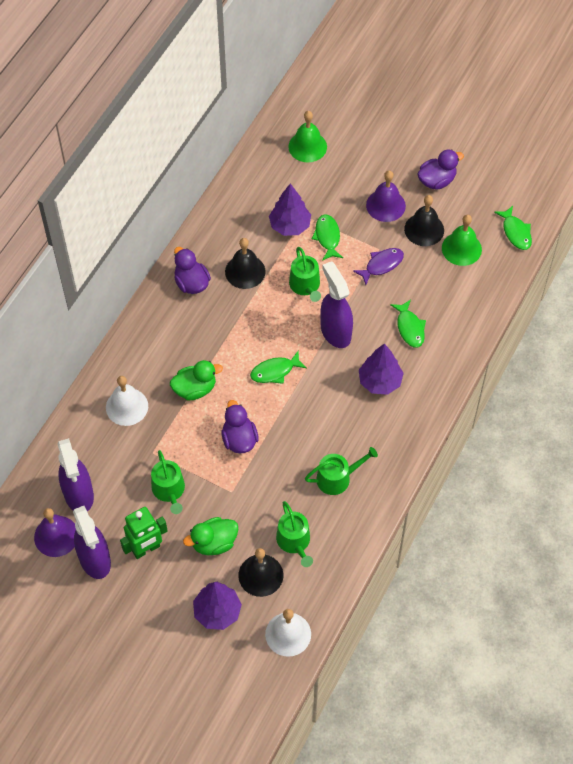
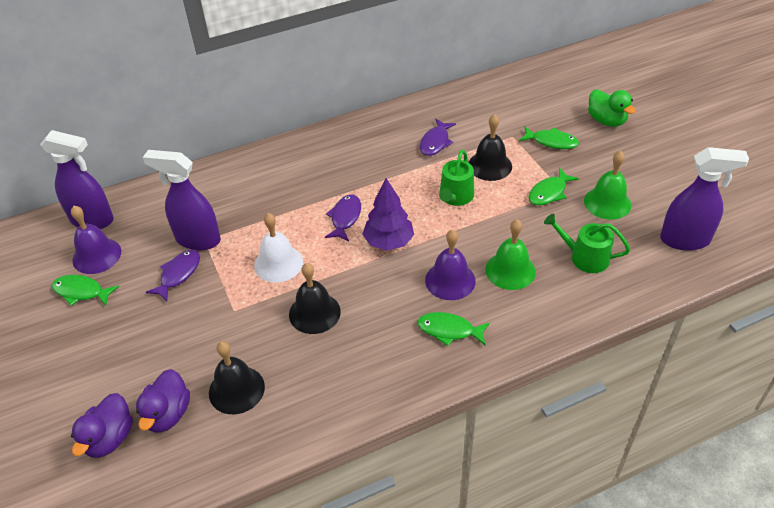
green duck: [170,360,223,400] [183,517,239,555] = 2 -> [588,90,635,127] = 1
green robot: [120,507,167,559] = 1 -> none = 0
green watering can: [151,450,185,514] [276,501,313,567] [289,247,321,302] [305,447,378,495] = 4 -> [439,150,474,206] [544,214,630,273] = 2
purple duck: [174,247,211,294] [222,400,259,453] [417,149,464,190] = 3 -> [71,393,133,458] [136,369,190,433] = 2
purple fish: [353,248,404,285] = 1 -> [146,250,200,301] [325,194,361,241] [420,119,456,156] = 3
purple tree: [193,582,242,630] [269,183,311,236] [359,344,404,395] = 3 -> [362,178,414,251] = 1
white bell: [106,376,148,426] [265,609,311,657] = 2 -> [254,213,303,282] = 1

